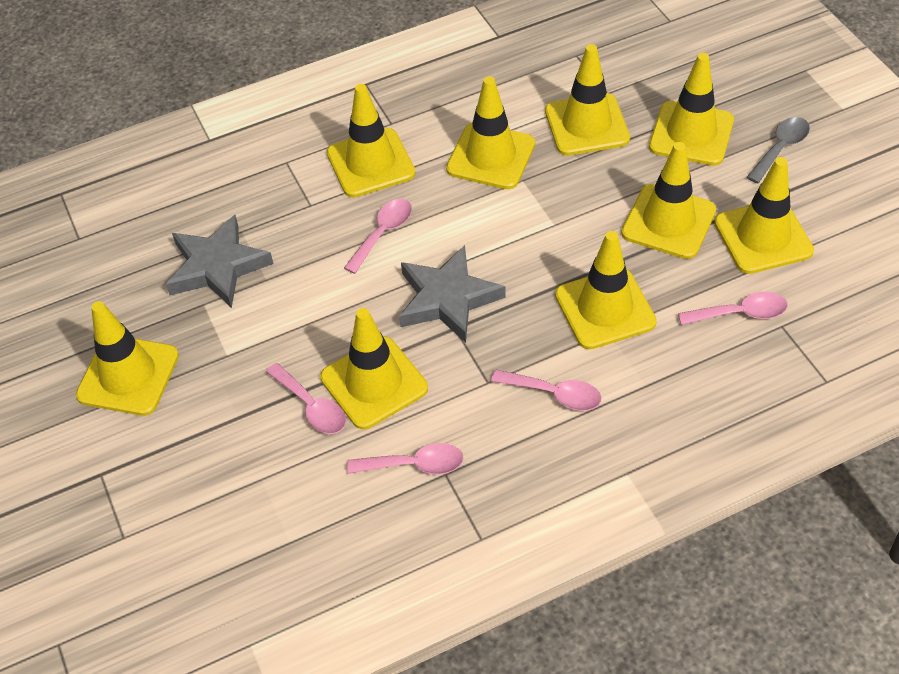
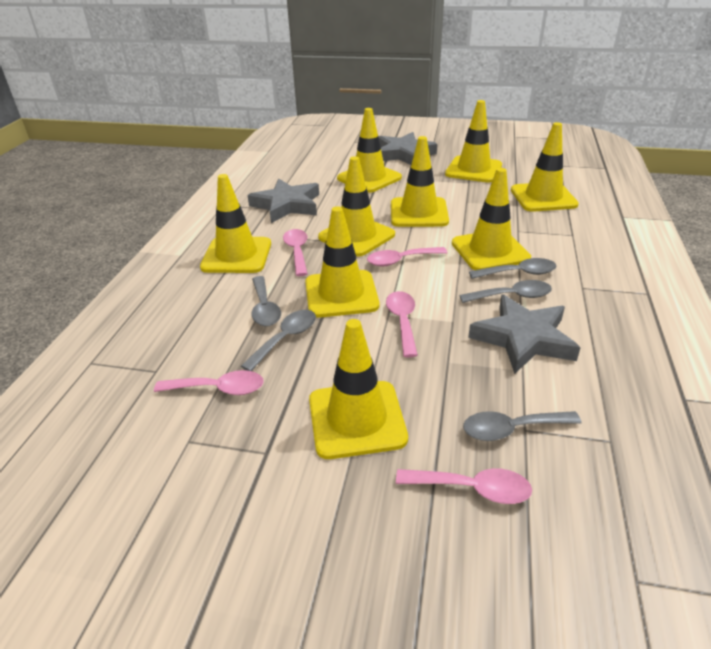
grey spoon: [747,117,810,184] = 1 -> [241,310,316,371] [252,276,281,326] [459,280,552,303] [463,411,582,441] [469,258,557,279] = 5
grey star: [166,215,274,308] [399,245,506,343] = 2 -> [247,179,319,223] [379,132,437,165] [468,294,581,374] = 3

